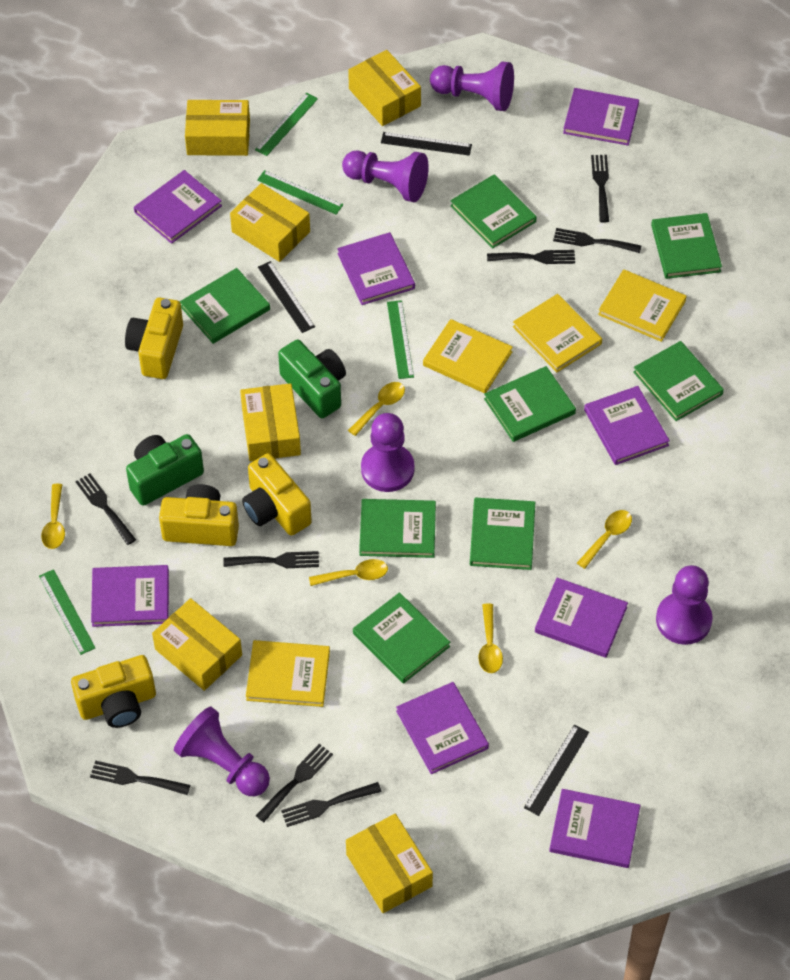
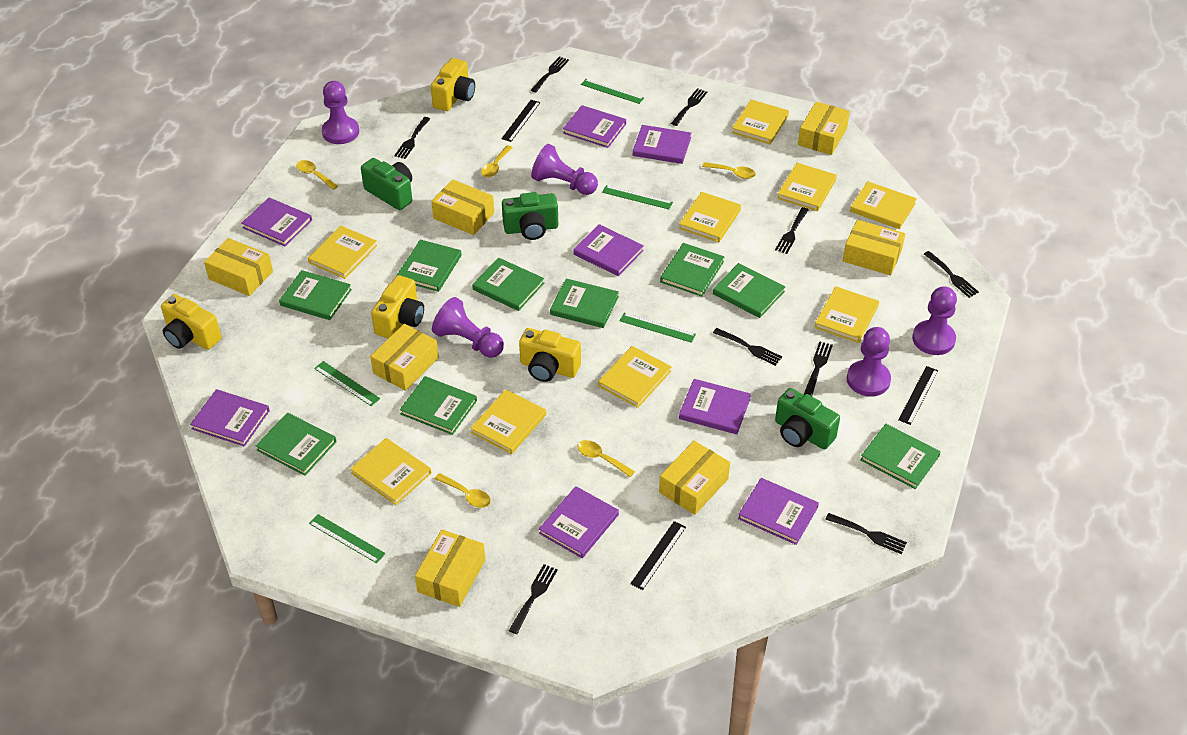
black fork: [75,473,136,545] [90,760,190,795] [223,551,319,568] [256,744,333,822] [281,782,382,827] [487,250,575,264] [553,228,641,253] [591,155,609,223] = 8 -> [394,117,430,159] [509,564,558,634] [531,56,569,92] [671,88,707,126] [713,328,782,366] [775,207,809,254] [804,341,833,396] [825,513,907,554] [924,251,979,298] = 9
green book: [180,268,270,344] [353,592,450,684] [359,499,436,558] [450,175,537,249] [470,498,535,570] [484,366,576,442] [633,341,724,421] [651,213,722,279] = 8 -> [255,413,337,476] [279,270,352,320] [397,239,462,292] [400,376,477,435] [472,258,544,311] [550,279,619,328] [660,243,724,297] [713,263,785,318] [860,424,941,489] = 9
green camera: [126,434,204,506] [278,339,346,418] = 2 -> [361,158,412,210] [502,192,558,240] [775,388,840,450] = 3
green ruler: [39,569,95,655] [255,93,318,156] [257,170,344,215] [387,300,414,379] = 4 -> [309,514,386,563] [314,361,380,406] [581,79,644,104] [602,185,673,209] [620,313,696,343] = 5
yellow book: [246,640,330,707] [423,319,513,393] [513,294,602,372] [598,269,687,342] = 4 -> [308,226,377,279] [350,438,431,505] [470,389,546,454] [598,346,672,408] [679,192,741,242] [732,100,789,144] [777,163,837,211] [814,286,879,343] [850,181,917,229] = 9
yellow box: [152,598,242,691] [185,100,250,156] [230,183,310,262] [240,383,301,461] [346,814,433,913] [348,50,421,126] = 6 -> [204,238,273,296] [370,324,439,391] [415,529,485,607] [431,180,494,235] [659,441,730,515] [798,101,850,155] [843,220,905,275] = 7

